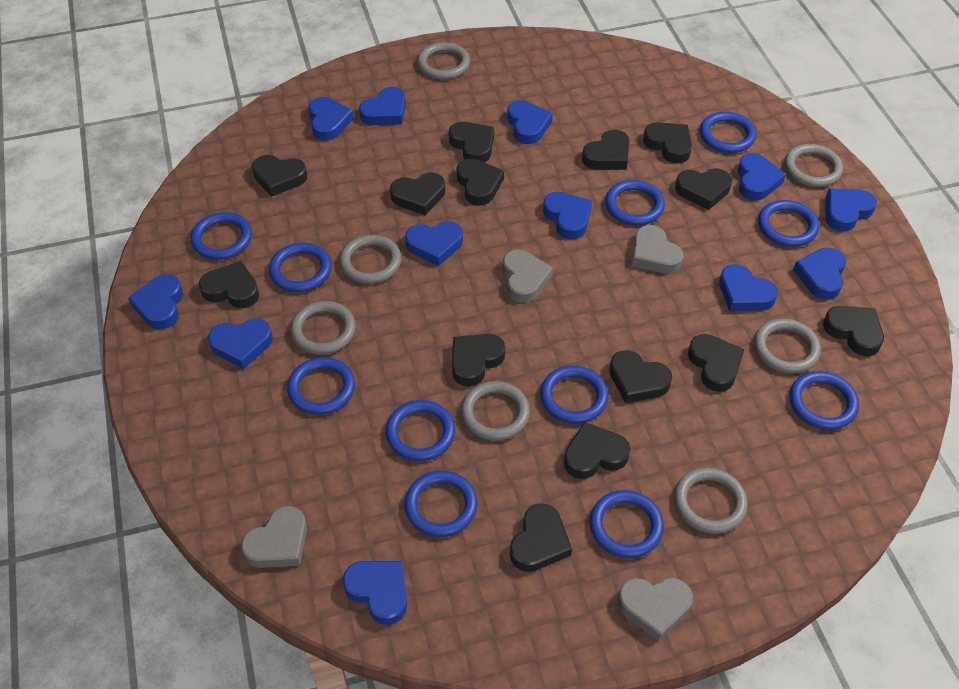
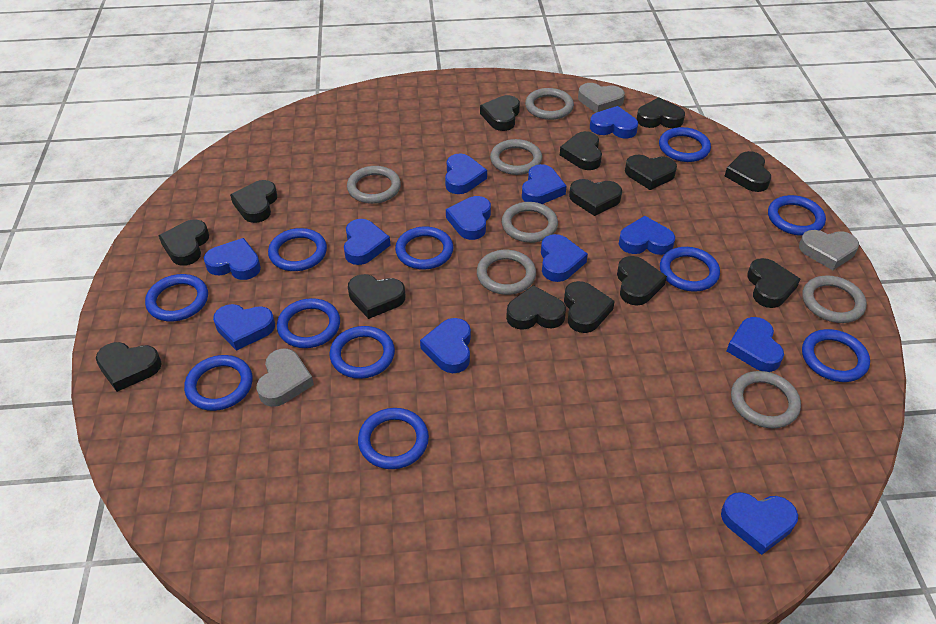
grey heart: [241,506,307,568] [503,250,553,303] [617,578,693,641] [632,225,683,274] = 4 -> [256,348,314,407] [578,83,625,113] [799,230,859,270] = 3

